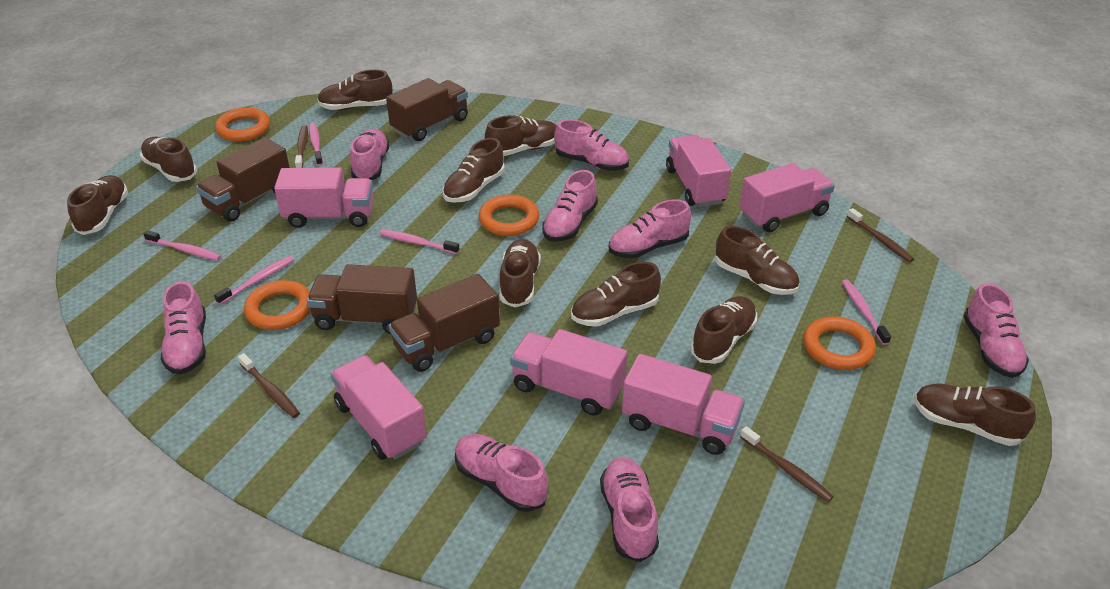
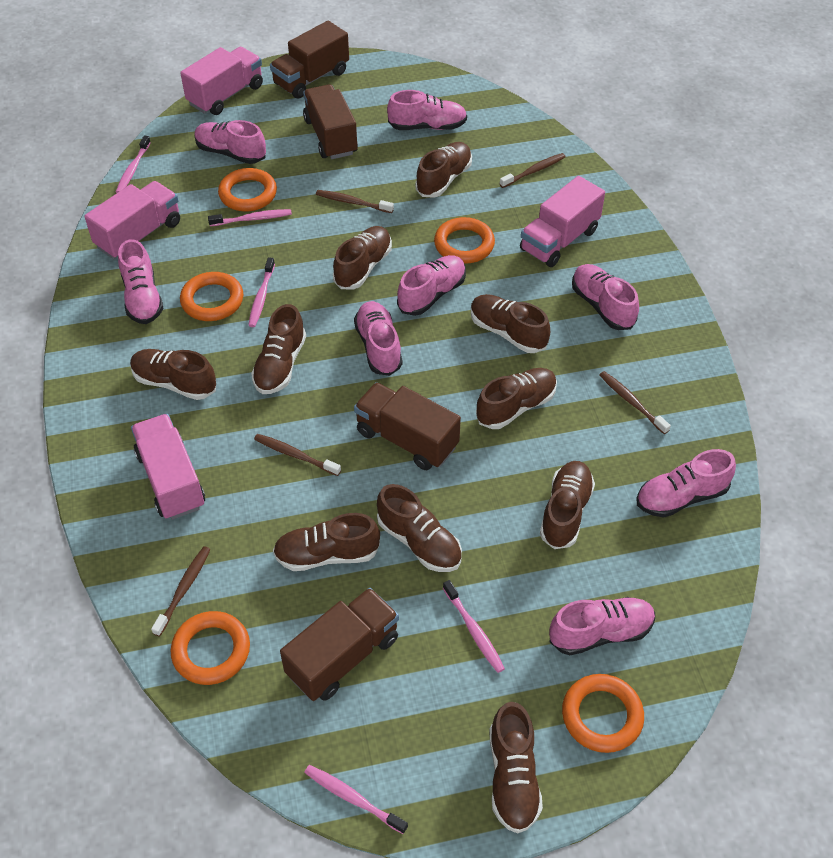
brown toothbrush: [238,353,300,418] [295,125,308,168] [740,426,834,502] [847,208,914,262] = 4 -> [151,546,211,637] [254,434,341,476] [316,190,394,213] [500,153,566,188] [599,371,671,434] = 5
orange ring: [215,107,270,141] [244,280,311,330] [479,195,539,236] [803,316,876,370] = 4 -> [171,611,250,685] [180,272,243,321] [218,168,277,211] [434,217,495,264] [562,674,644,753] = 5
pink truck: [274,167,374,228] [330,355,427,460] [510,329,628,416] [622,354,745,455] [666,135,731,207] [740,163,835,232] = 6 -> [84,181,180,259] [131,414,205,520] [180,47,263,115] [520,176,605,267] = 4

